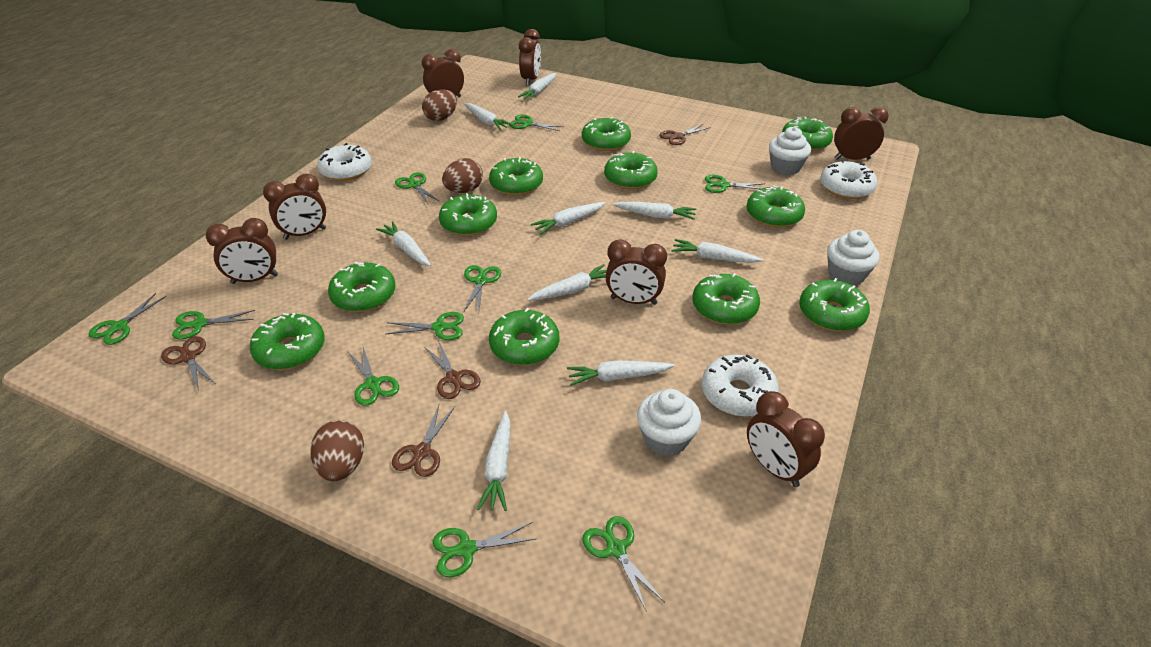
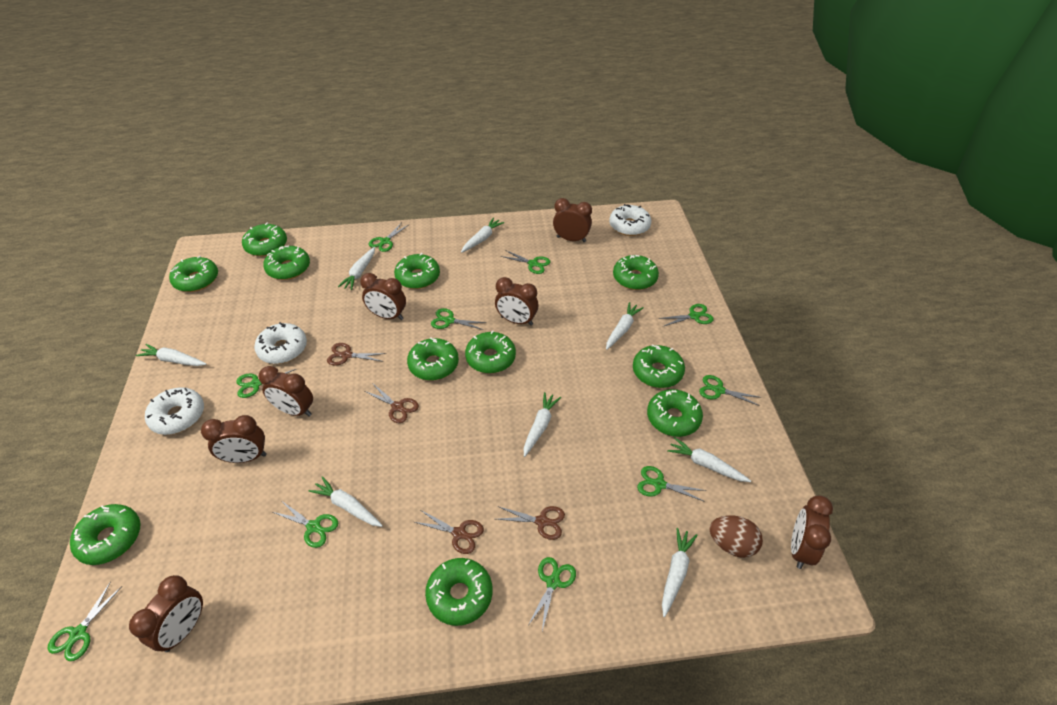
brown egg: [310,420,364,481] [422,89,457,121] [442,158,483,193] = 3 -> [709,515,763,558] = 1
white carrot: [376,221,431,266] [464,103,513,130] [477,411,510,511] [518,73,556,100] [527,264,607,301] [531,202,606,234] [567,360,674,386] [613,202,696,220] [672,239,763,263] = 9 -> [136,344,206,366] [309,476,383,527] [338,247,375,290] [461,218,504,253] [524,392,561,457] [606,302,644,350] [662,528,698,617] [667,437,751,482] = 8
white cupcake: [637,389,701,456] [769,127,811,175] [827,230,880,286] = 3 -> none = 0

